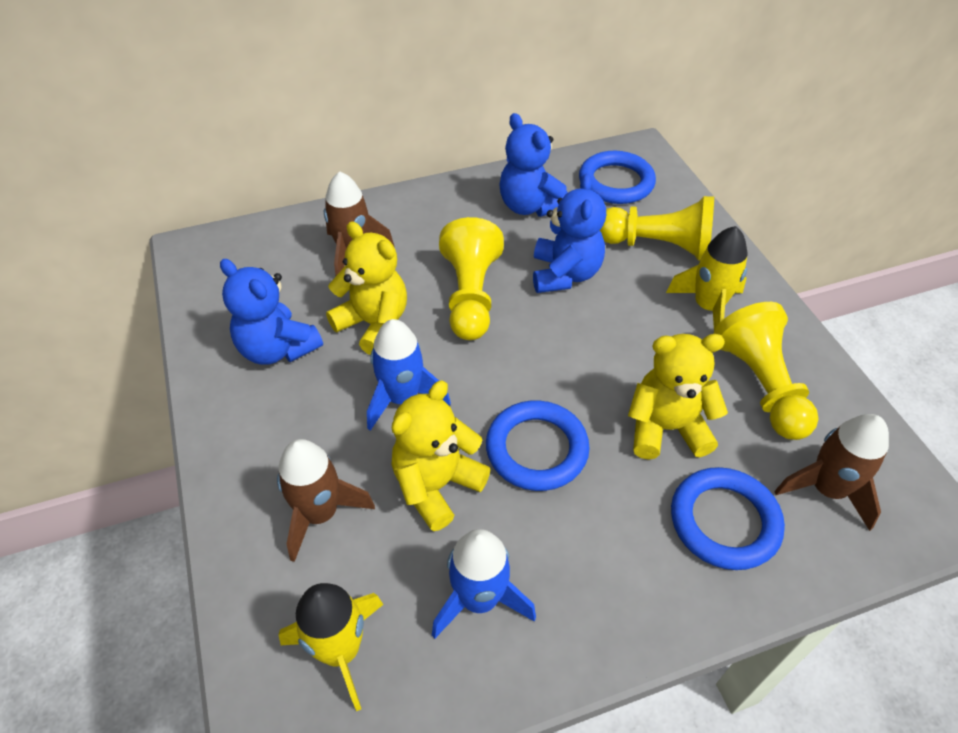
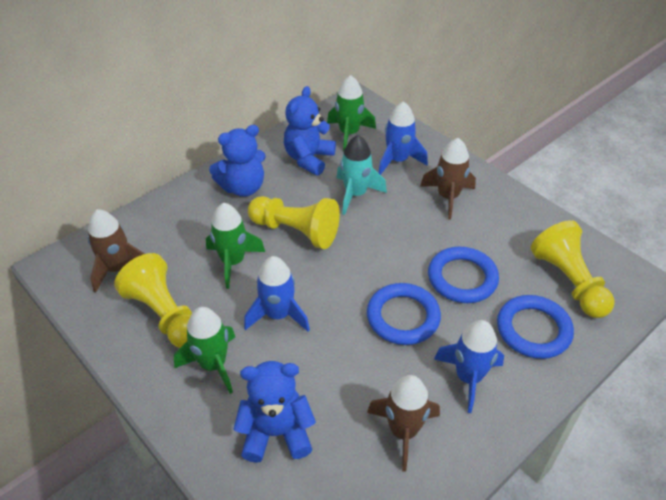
blue rocket: [367,319,451,431] [432,529,536,639] = 2 -> [244,256,310,331] [378,101,428,175] [434,320,504,413] = 3
green rocket: none = 0 -> [174,307,235,394] [206,203,265,289] [327,75,376,152] = 3
turquoise rocket: none = 0 -> [337,135,387,215] = 1
yellow rocket: [279,583,384,711] [666,226,748,330] = 2 -> none = 0
yellow teddy bear: [326,222,407,355] [392,381,491,531] [628,334,728,460] = 3 -> none = 0

